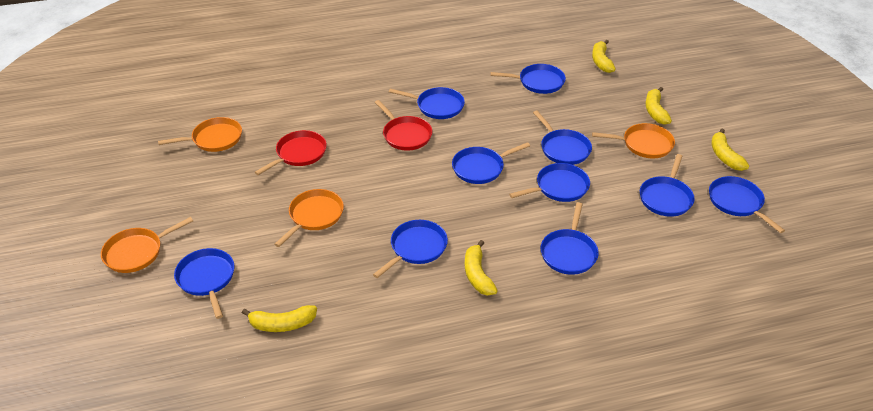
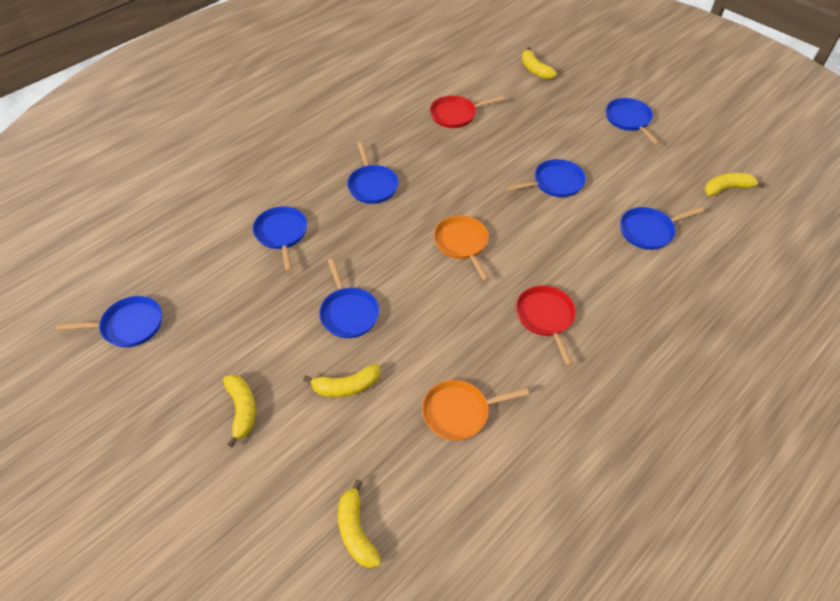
blue pan: [174,248,234,319] [373,220,448,278] [389,87,465,119] [452,142,530,184] [490,64,566,94] [509,163,590,202] [533,110,592,165] [541,202,599,275] [640,154,695,217] [709,176,785,233] = 10 -> [56,296,162,347] [253,206,307,272] [319,258,379,338] [347,142,399,204] [506,159,586,197] [606,98,660,145] [620,207,704,250] = 7
orange pan: [101,217,193,273] [158,117,242,152] [274,189,344,247] [592,123,675,158] = 4 -> [422,380,529,441] [434,215,489,281] = 2

